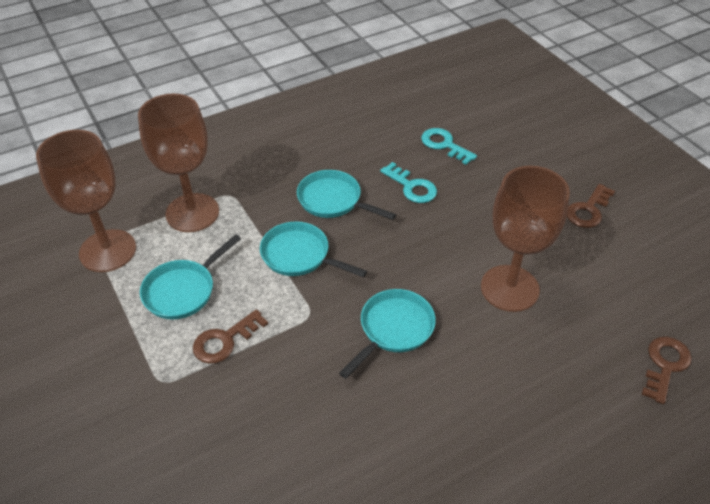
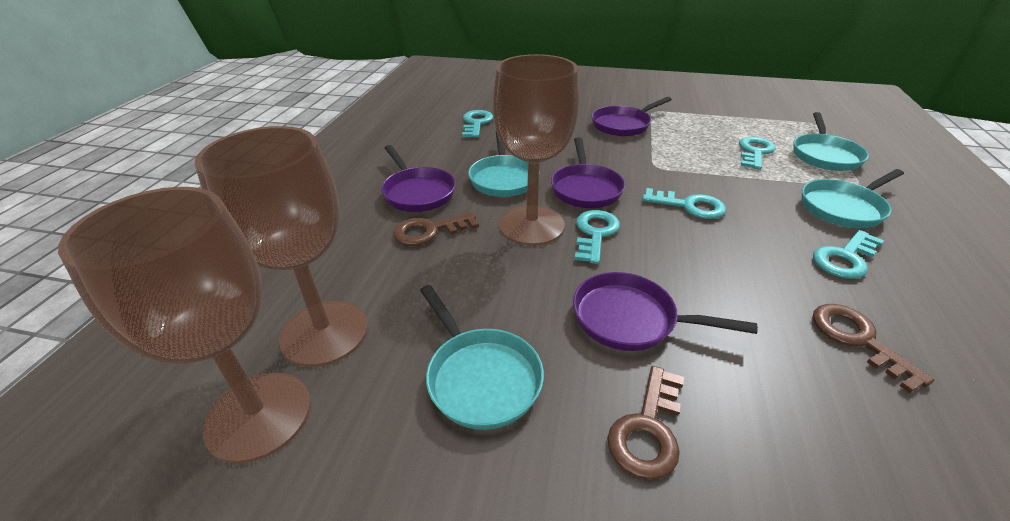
purple pan: none = 0 -> [381,145,456,212] [551,137,625,208] [573,272,758,351] [591,97,672,137] = 4
turquoise key: [380,162,437,203] [421,128,477,165] = 2 -> [462,110,493,138] [575,210,620,264] [642,188,726,219] [739,137,776,170] [813,230,884,279] = 5

